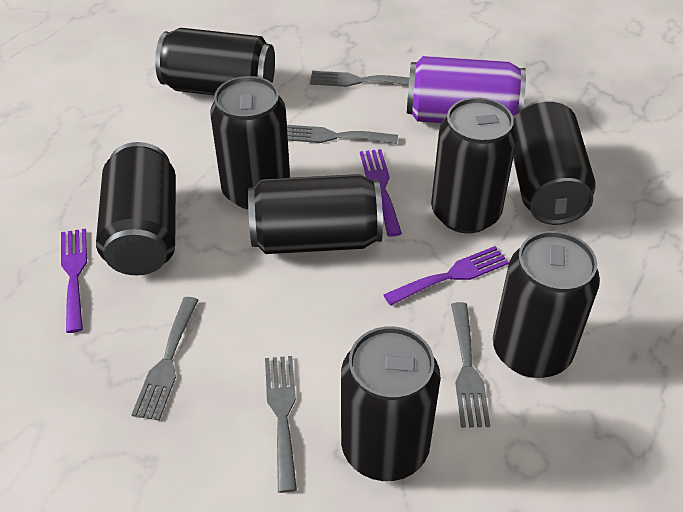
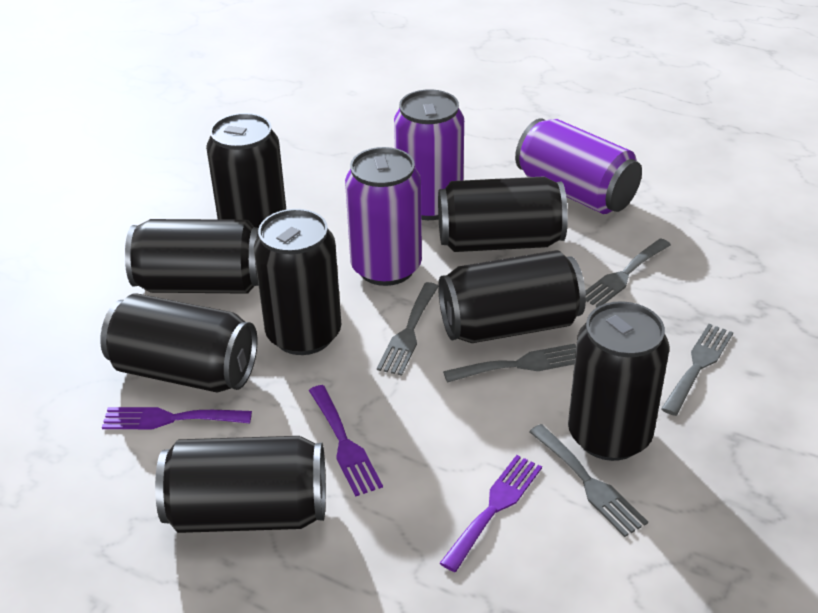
purple can: [407,56,526,123] = 1 -> [345,147,422,286] [394,89,464,220] [515,118,642,214] = 3

